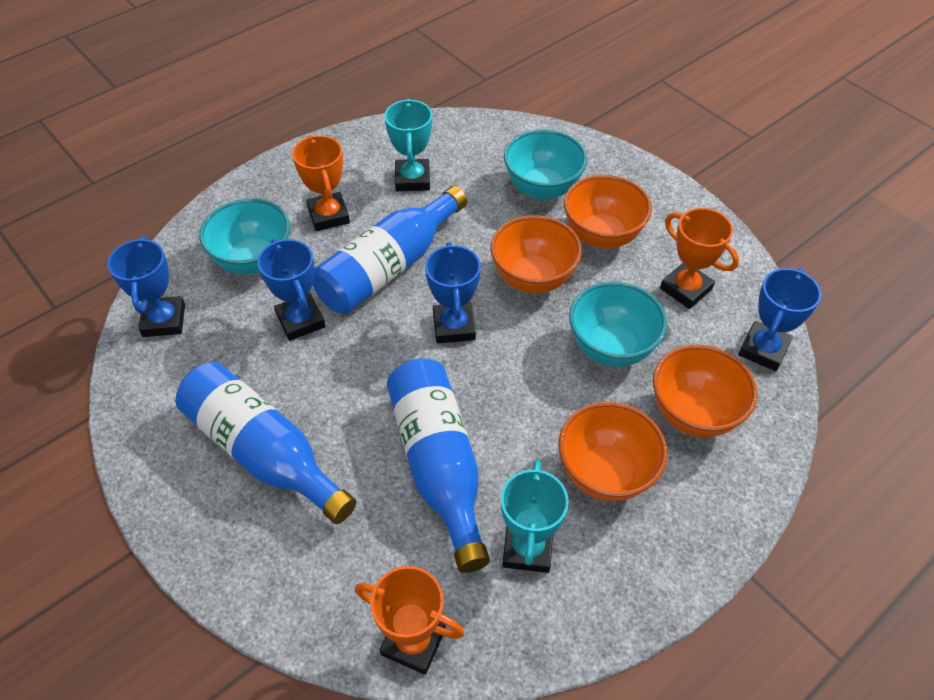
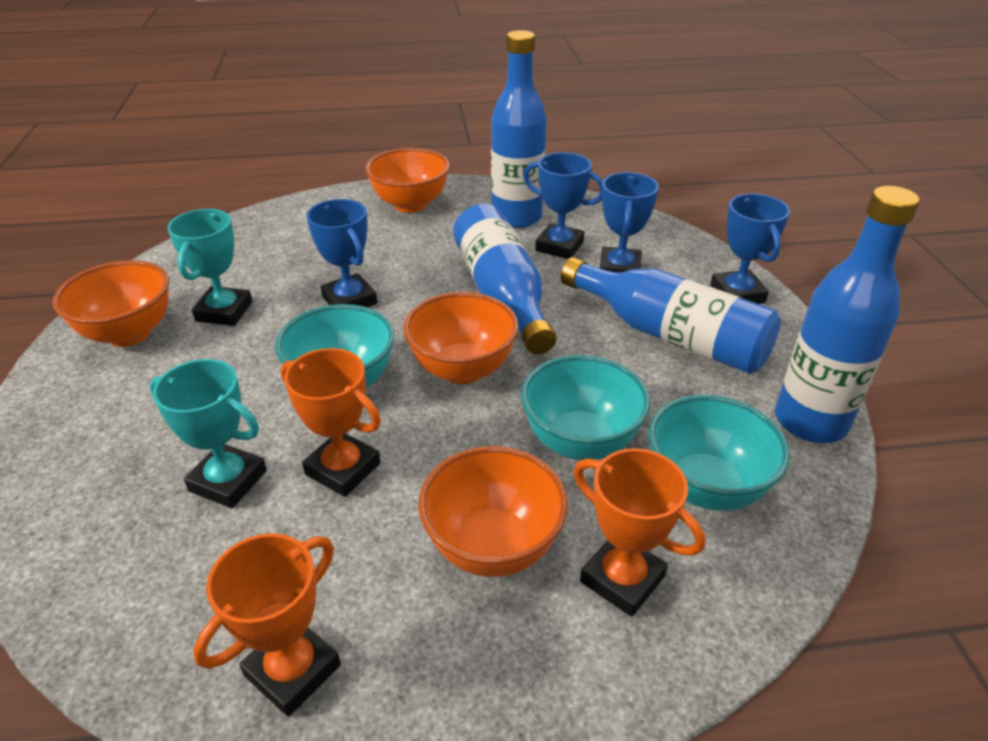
blue bottle: [175,362,356,524] [312,186,467,314] [387,358,490,573] = 3 -> [453,204,557,354] [491,30,547,228] [561,257,781,374] [775,186,920,443] = 4

